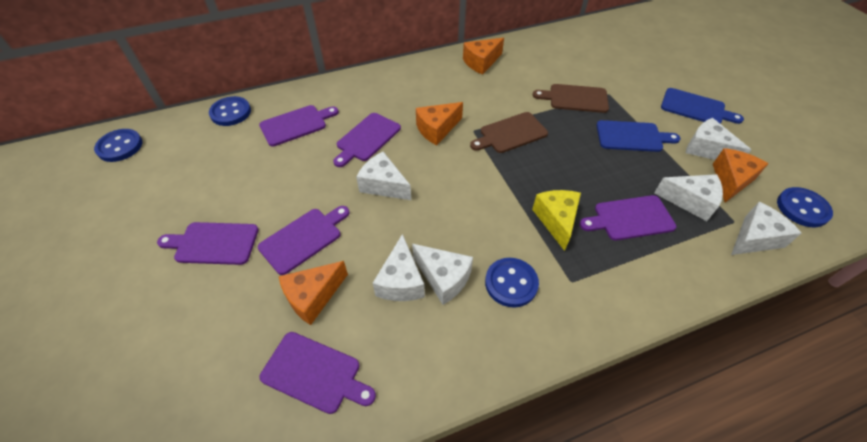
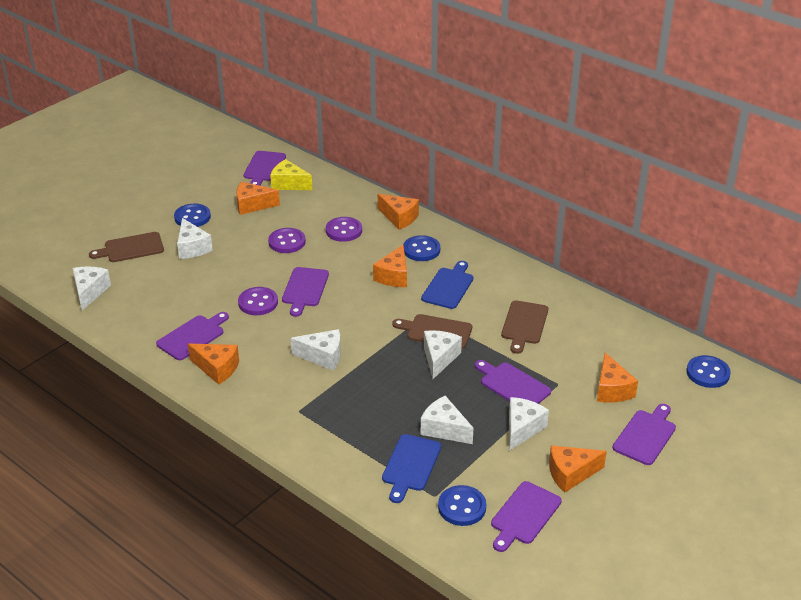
brown cutting board: [470,112,548,153] [533,84,609,113] = 2 -> [89,232,164,262] [392,314,472,349] [501,300,548,354] = 3
orange cheese: [279,261,348,325] [416,102,463,145] [463,38,504,75] [713,148,768,203] = 4 -> [188,344,239,385] [236,182,280,215] [373,245,407,287] [378,194,419,230] [549,446,607,493] [597,352,638,402] = 6
purple button: none = 0 -> [238,287,278,315] [268,228,306,253] [326,217,362,242] = 3

